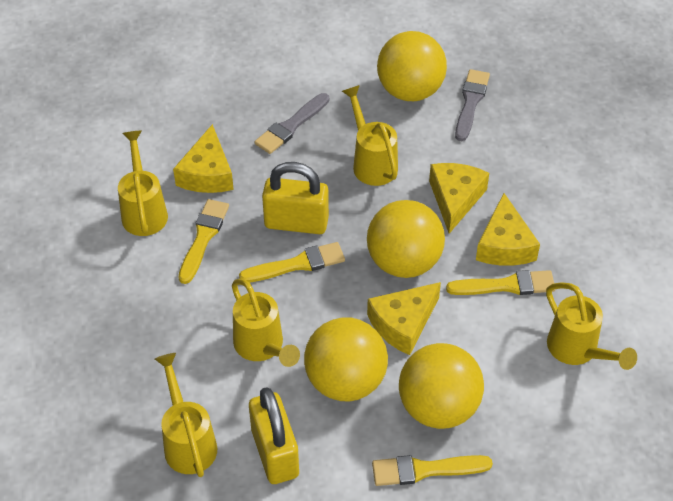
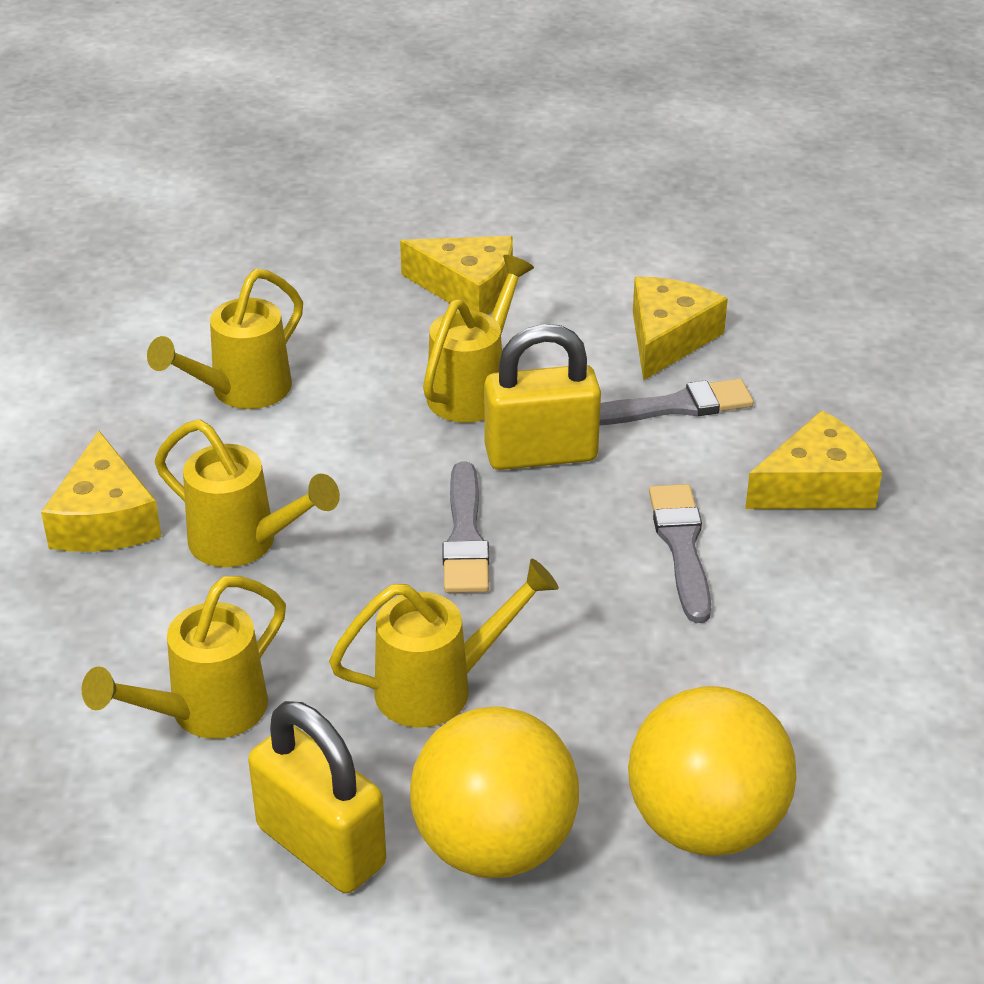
grey brush: [254,93,330,154] [455,69,490,141] = 2 -> [442,461,489,593] [599,378,754,426] [649,484,711,623] = 3
yellow ball: [304,317,388,401] [367,200,445,278] [377,31,447,101] [399,343,484,429] = 4 -> [410,707,579,878] [628,686,796,856] = 2
yellow brush: [178,199,229,284] [239,242,345,283] [372,455,493,486] [446,270,555,295] = 4 -> none = 0

